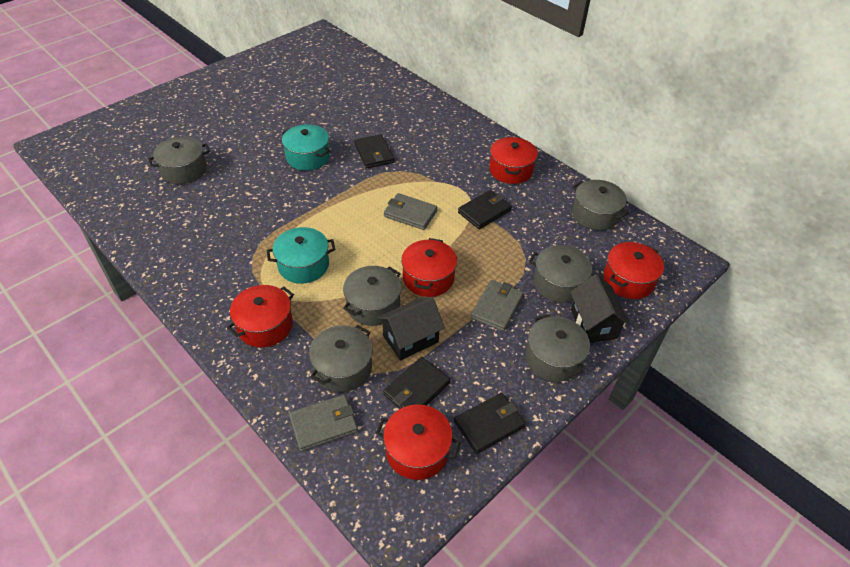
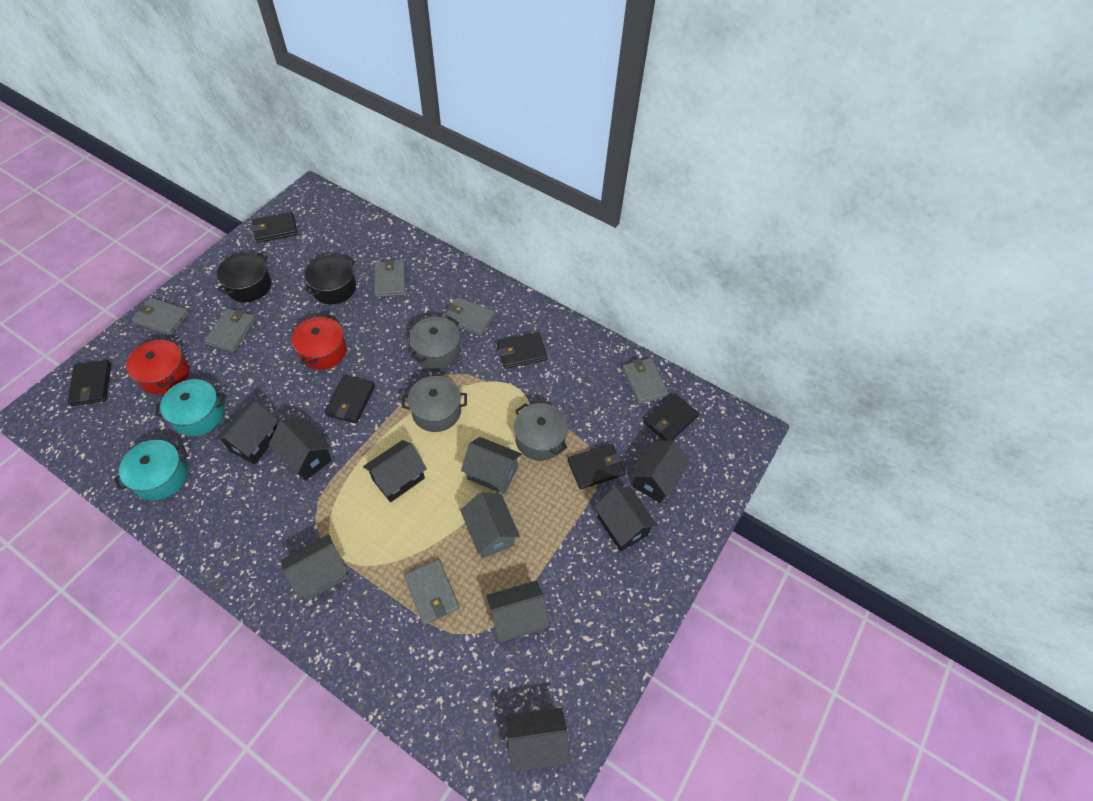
black house: [378,297,445,361] [570,274,630,343] = 2 -> [215,401,279,464] [268,419,332,481] [363,440,427,502] [505,707,570,773] [594,487,658,551] [631,441,690,503] = 6
black pot: none = 0 -> [217,253,271,302] [304,255,356,304] = 2
black wallet: [354,134,394,168] [383,357,450,409] [454,393,526,454] [458,190,512,229] = 4 -> [67,360,111,406] [252,212,298,243] [325,375,375,424] [497,332,547,369] [568,444,625,489] [644,393,699,441] = 6
grey house: none = 0 -> [281,534,349,601] [460,492,520,558] [461,437,522,494] [486,581,550,642] = 4
grey pot: [148,137,210,184] [309,325,373,392] [343,266,401,326] [526,314,590,382] [529,245,595,303] [572,180,628,230] = 6 -> [402,376,467,432] [409,317,460,369] [514,403,568,461] = 3
grey wallet: [289,394,358,451] [384,193,437,230] [471,280,524,331] = 3 -> [132,298,189,335] [204,308,256,352] [374,259,406,297] [404,559,460,625] [443,297,495,336] [622,358,669,404] = 6
red pot: [227,285,294,347] [376,404,461,480] [401,238,457,297] [489,137,538,184] [603,242,664,299] = 5 -> [126,339,189,395] [292,315,347,370] = 2

